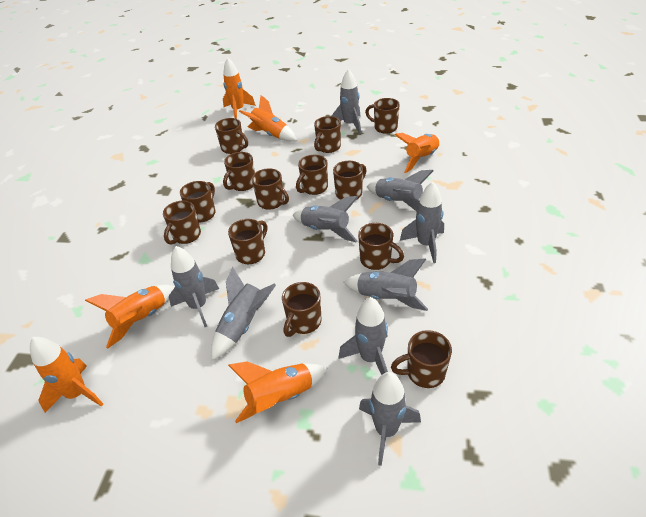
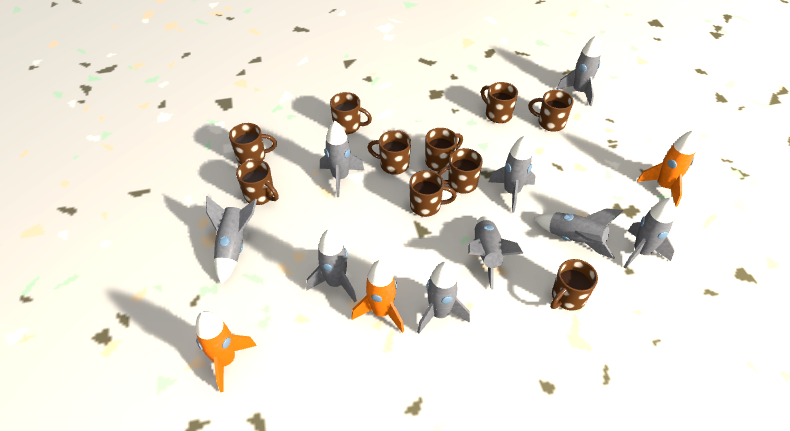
brown mug: [163,201,201,245] [180,181,216,222] [215,118,248,154] [223,152,255,191] [228,219,267,264] [252,168,289,210] [282,282,322,337] [296,155,328,195] [314,116,341,153] [333,161,366,200] [358,223,404,270] [365,98,400,133] [391,330,452,388] = 13 -> [229,123,277,164] [236,159,279,205] [330,92,372,134] [367,130,411,175] [409,170,457,217] [425,128,463,172] [438,148,483,194] [481,82,518,123] [528,90,574,132] [550,259,598,311] = 10
orange rocket: [30,337,103,413] [85,285,175,348] [223,58,256,119] [228,361,327,423] [239,95,297,141] [395,133,441,173] = 6 -> [195,311,257,392] [351,260,404,333] [637,130,697,207] = 3

